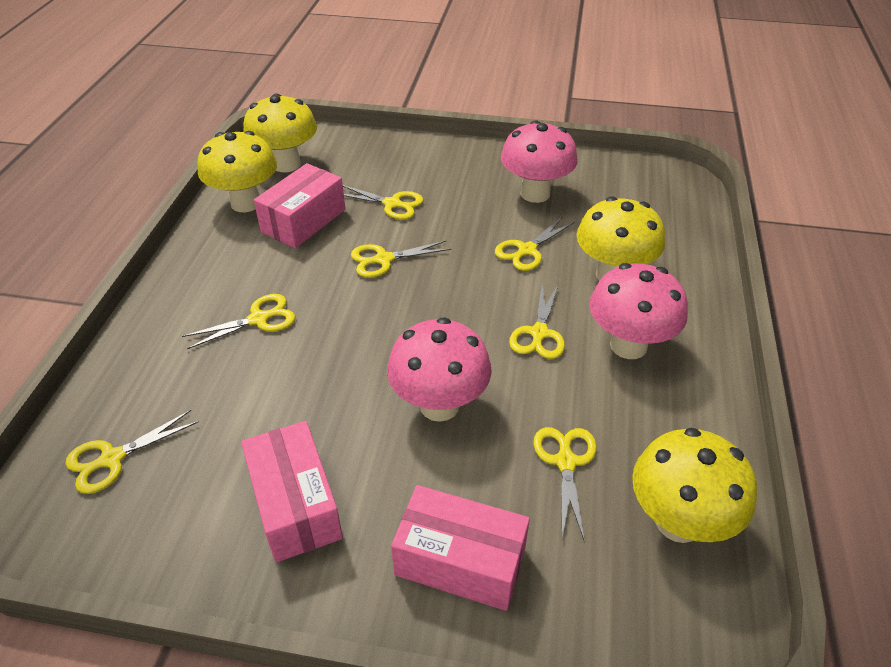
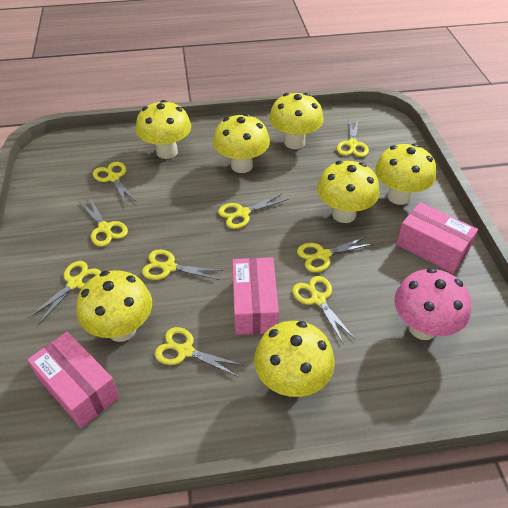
pink mushroom: [387,317,492,422] [501,120,578,203] [589,263,688,359] = 3 -> [394,268,471,340] = 1
yellow mushroom: [198,131,277,212] [243,94,317,172] [576,196,665,281] [632,428,757,543] = 4 -> [77,270,152,342] [136,100,191,159] [213,113,270,173] [254,321,335,397] [269,93,323,149] [317,161,380,223] [375,144,436,205] = 7
yellow scissors: [65,410,199,494] [182,294,295,349] [343,185,423,220] [351,241,451,278] [495,216,575,271] [509,283,565,359] [533,427,597,542] = 7 -> [28,261,101,325] [80,196,128,247] [93,162,138,205] [142,249,223,280] [155,327,243,377] [218,193,288,229] [292,276,355,343] [297,237,373,272] [337,118,369,157] = 9

